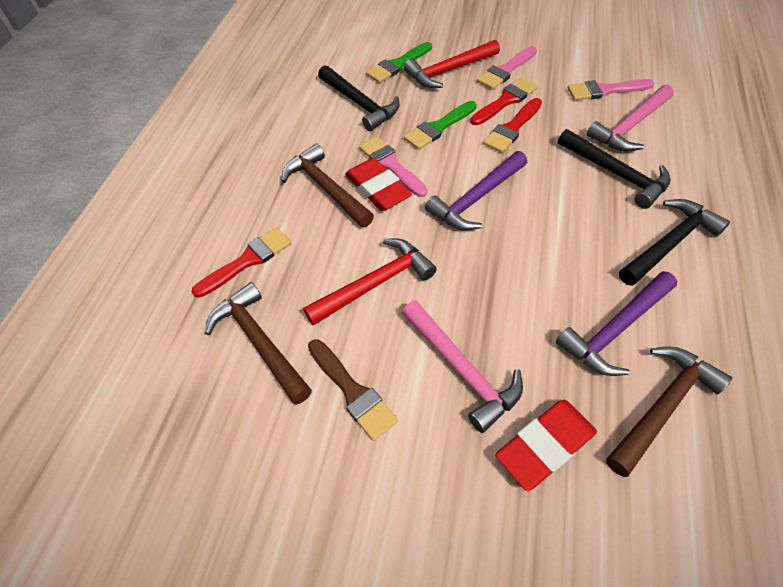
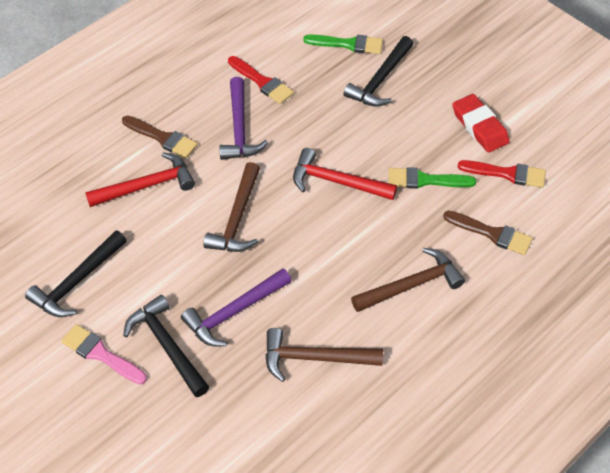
brown brush: [308,339,398,441] = 1 -> [122,116,198,158] [443,211,533,255] = 2
pink brush: [359,136,428,197] [477,46,537,90] [567,79,655,100] = 3 -> [61,324,147,385] = 1
pink hammer: [402,300,523,433] [587,85,674,151] = 2 -> none = 0
red brush: [192,227,291,298] [471,77,538,125] [483,98,542,153] = 3 -> [228,56,294,104] [458,160,546,188] = 2
red eraser: [345,158,412,211] [495,400,597,491] = 2 -> [452,94,510,153] = 1

